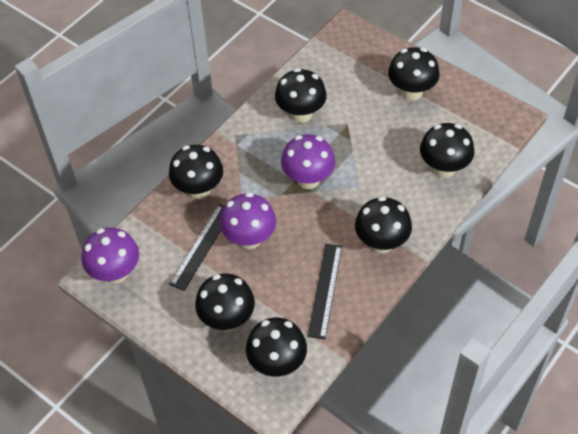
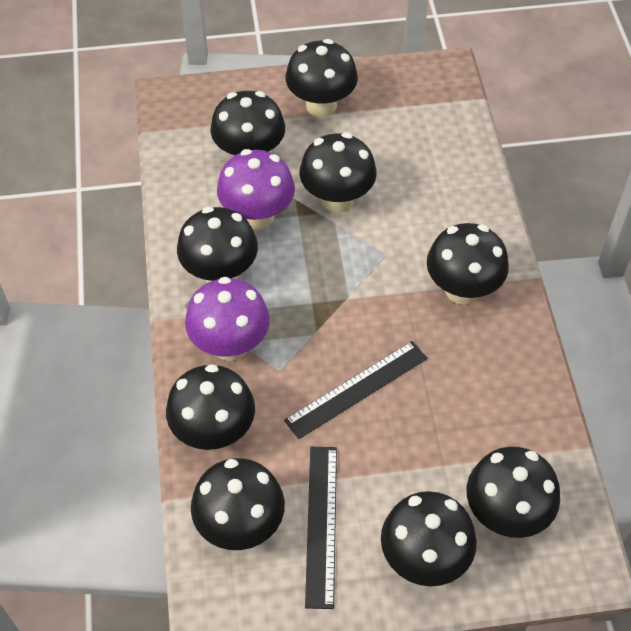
black mushroom: [169,145,223,200] [195,273,255,331] [246,317,307,377] [275,68,327,123] [355,196,412,253] [388,47,440,101] [420,123,475,178] = 7 -> [166,364,255,450] [177,207,258,283] [191,458,285,550] [210,91,285,156] [286,39,358,117] [300,133,377,213] [381,491,477,586] [427,223,509,305] [467,446,560,538] = 9
purple mushroom: [81,228,139,284] [220,193,276,249] [281,134,335,189] = 3 -> [185,277,270,361] [217,149,295,230] = 2

